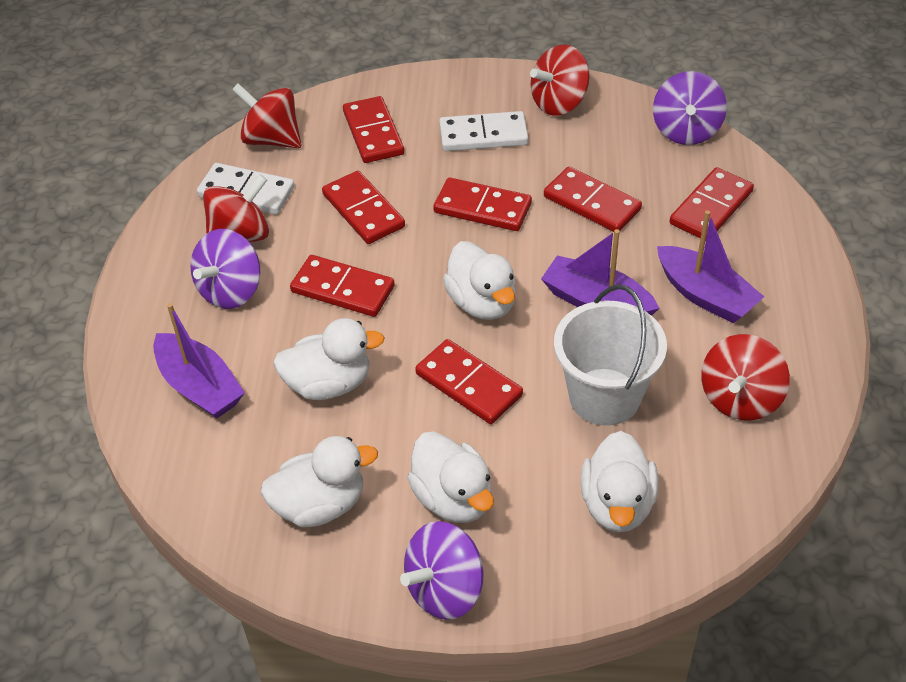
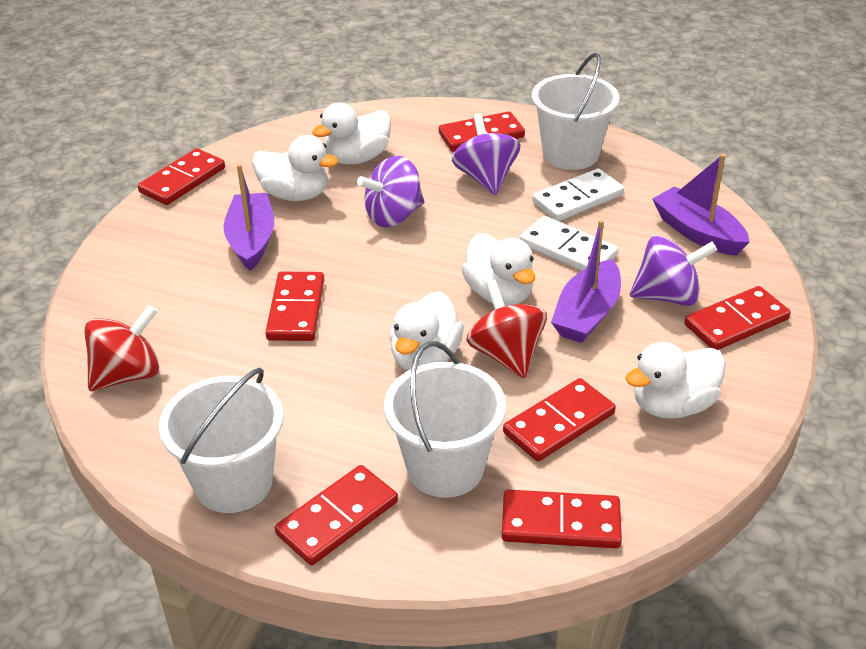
red spinning top: [203,174,269,242] [232,83,302,148] [530,44,590,116] [701,334,790,421] = 4 -> [84,305,159,391] [466,280,547,379] = 2
white bucket: [554,284,667,426] = 1 -> [159,368,284,513] [384,341,506,498] [532,52,620,170] = 3

